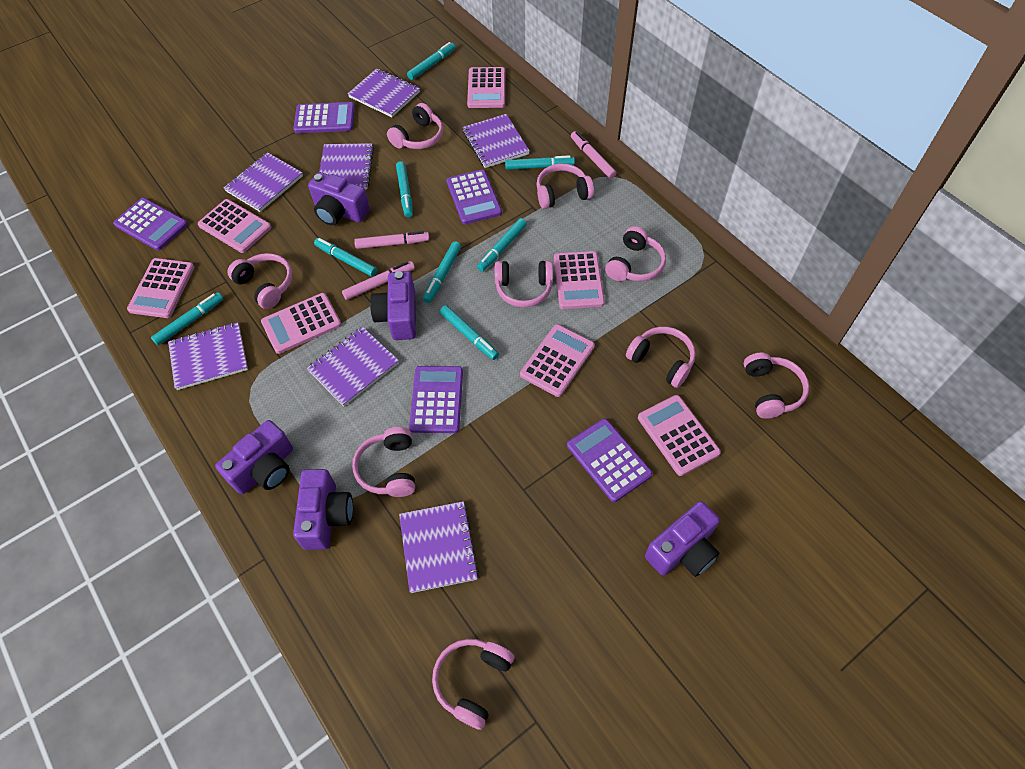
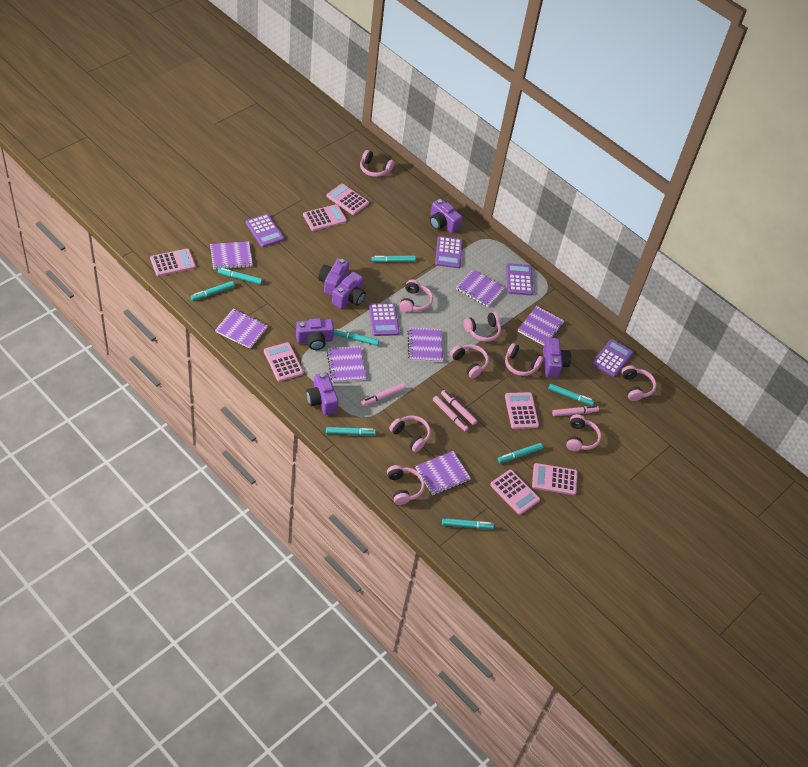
pink marker: [342,261,415,300] [354,231,429,249] [571,131,616,179] = 3 -> [361,384,405,406] [433,396,469,431] [441,390,477,425] [552,406,599,416] = 4
purple camera: [215,420,293,494] [293,469,353,550] [308,172,370,225] [370,271,416,340] [645,501,720,577] = 5 -> [296,318,334,350] [306,373,339,415] [318,258,349,296] [332,272,366,309] [430,198,462,234] [543,338,571,378] = 6

